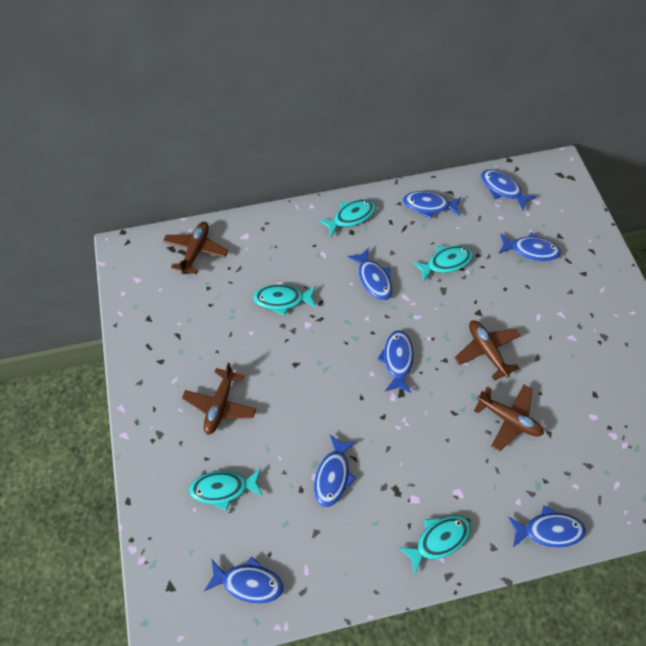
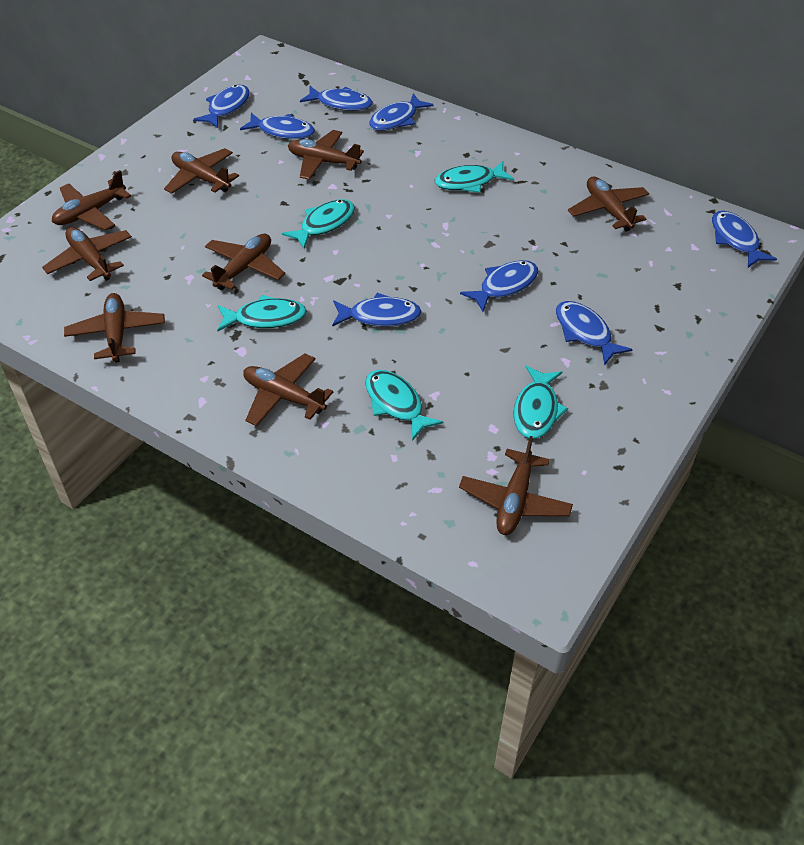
brown plane: [163,222,228,274] [182,363,256,435] [455,320,521,381] [474,385,544,451] = 4 -> [42,227,132,281] [52,170,131,230] [64,293,165,363] [164,148,239,194] [202,234,285,290] [243,354,333,426] [288,130,364,180] [459,436,573,535] [568,177,649,231] = 9

